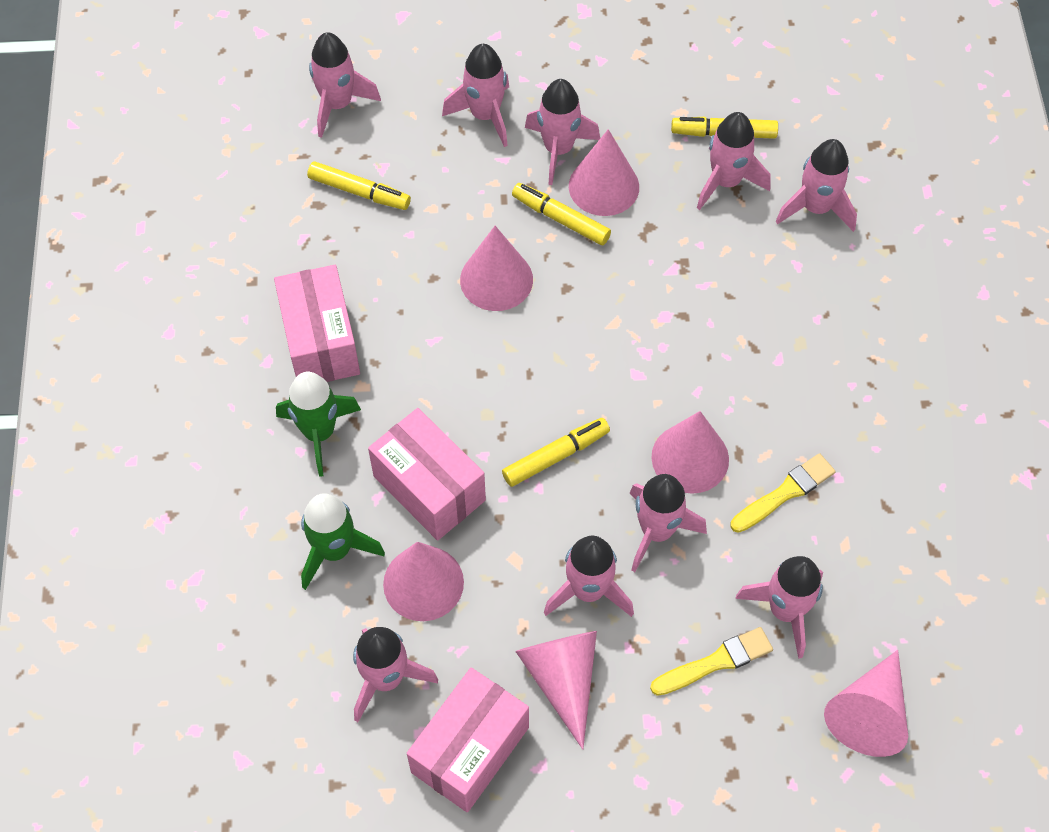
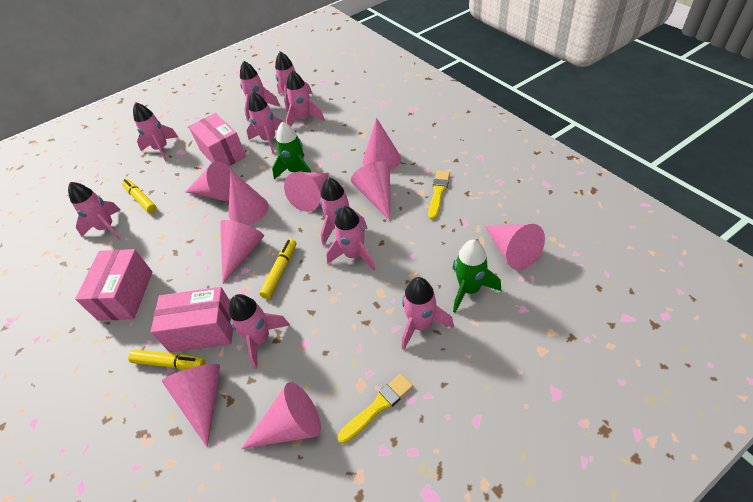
pink cone: [383,542,464,621] [460,226,533,311] [515,631,597,750] [569,129,639,216] [651,411,729,494] [824,650,908,757] = 6 -> [162,364,220,447] [186,161,231,201] [220,220,264,284] [228,170,269,225] [241,382,321,449] [284,172,329,212] [351,161,390,221] [363,118,401,171] [485,224,545,270] = 9
pink rocket: [309,32,381,138] [353,627,438,722] [442,44,509,147] [525,79,600,185] [544,536,634,617] [630,474,707,572] [697,112,770,210] [735,556,823,659] [776,139,857,232] = 9 -> [68,182,121,240] [133,102,178,161] [229,294,290,369] [240,61,280,121] [247,92,283,154] [275,52,313,112] [286,70,325,127] [320,178,367,245] [326,206,376,271] [402,277,454,350] = 10
yellow marker: [307,161,411,210] [502,418,610,487] [512,183,611,245] [671,117,778,139] = 4 -> [122,179,157,213] [128,350,205,370] [259,239,296,299] = 3

